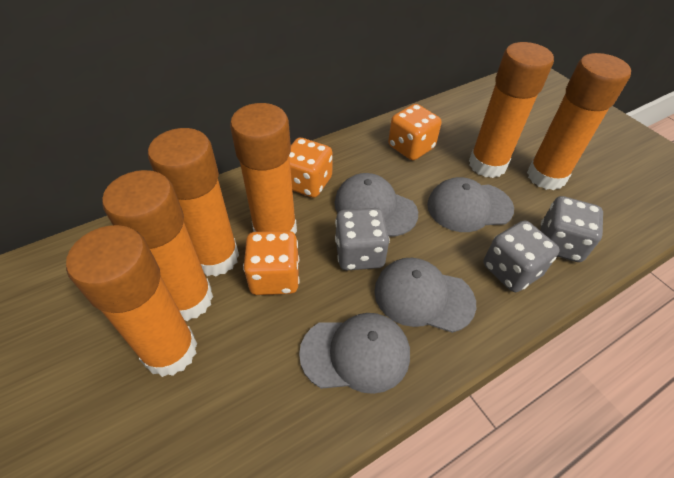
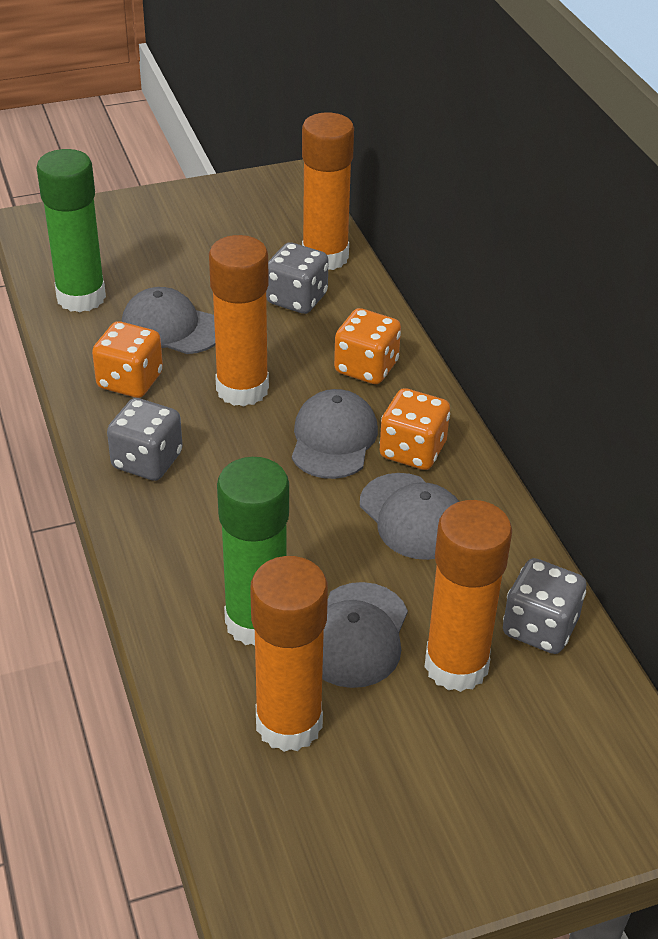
green glue stick: none = 0 -> [37,149,106,312] [217,457,289,645] = 2
orange glue stick: [66,225,197,377] [102,170,213,321] [148,128,239,276] [230,103,297,233] [469,42,554,178] [527,53,631,190] = 6 -> [209,235,269,407] [250,556,328,752] [302,112,354,270] [425,500,512,692] = 4

